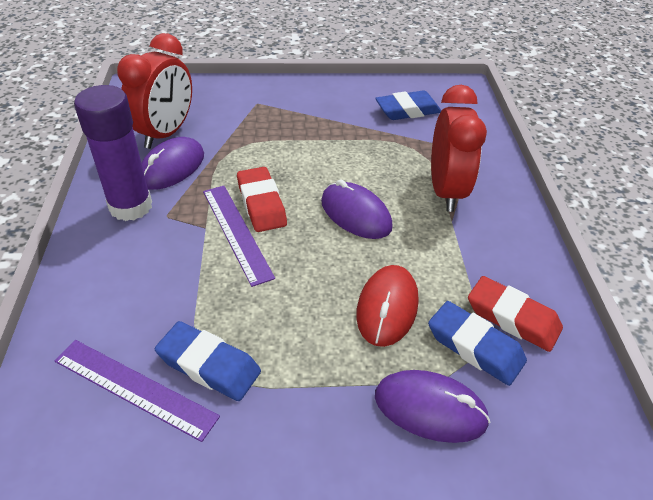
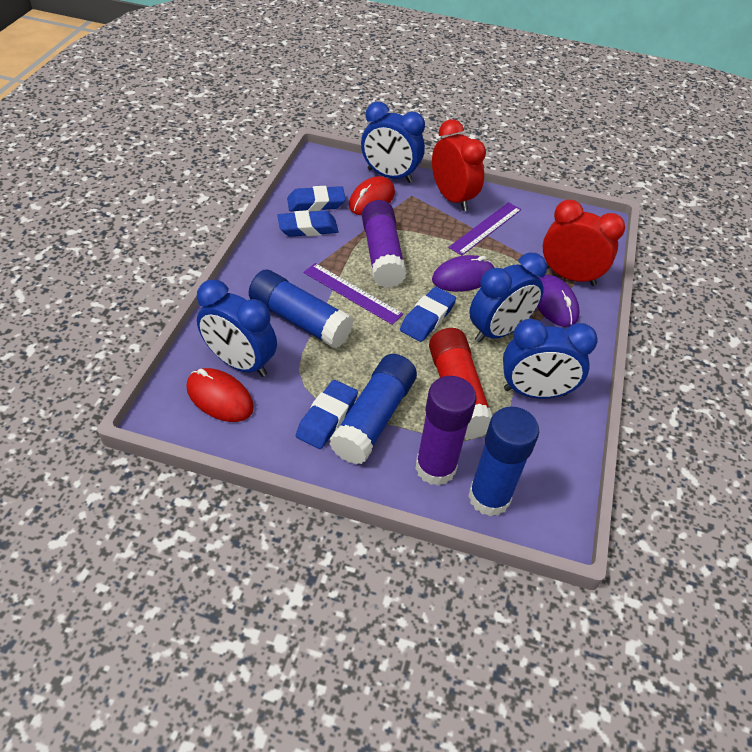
blue clock: none = 0 -> [197,280,277,377] [361,101,425,183] [469,253,547,343] [503,319,598,399] = 4
blue eraser: [155,321,261,401] [375,91,441,120] [428,301,527,386] = 3 -> [277,210,338,237] [287,186,346,211] [296,380,358,449] [400,287,456,342] = 4
blue glue stick: none = 0 -> [249,270,354,348] [329,354,417,464] [468,407,539,517] = 3
purple glue stick: [74,85,152,221] = 1 -> [362,200,407,288] [415,376,477,486] = 2
purple mouse: [142,137,204,190] [321,179,393,239] [375,370,490,443] = 3 -> [432,255,495,292] [537,275,580,327] = 2
red eraser: [237,167,287,232] [468,276,563,352] = 2 -> none = 0
red glue stick: none = 0 -> [429,328,493,439] = 1
red mouse: [356,265,418,347] = 1 -> [186,368,254,422] [349,176,395,215] = 2

